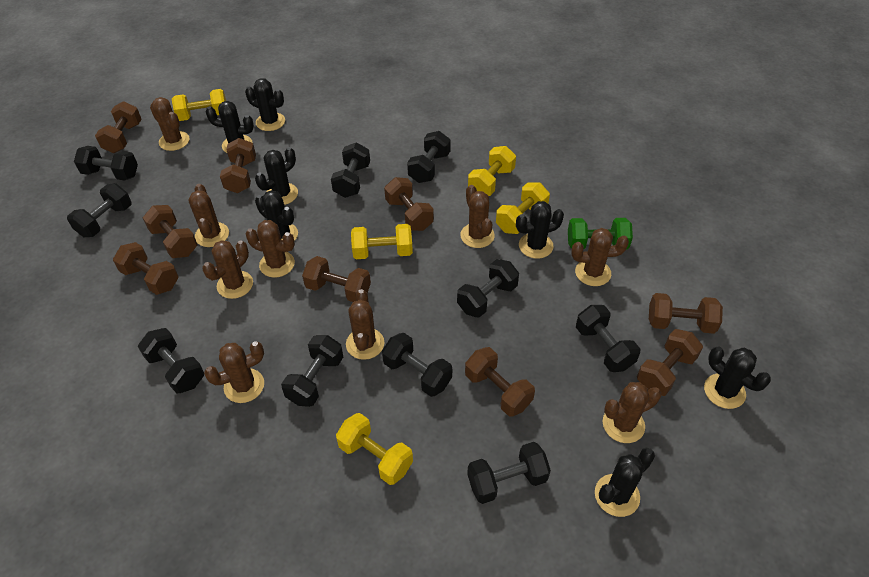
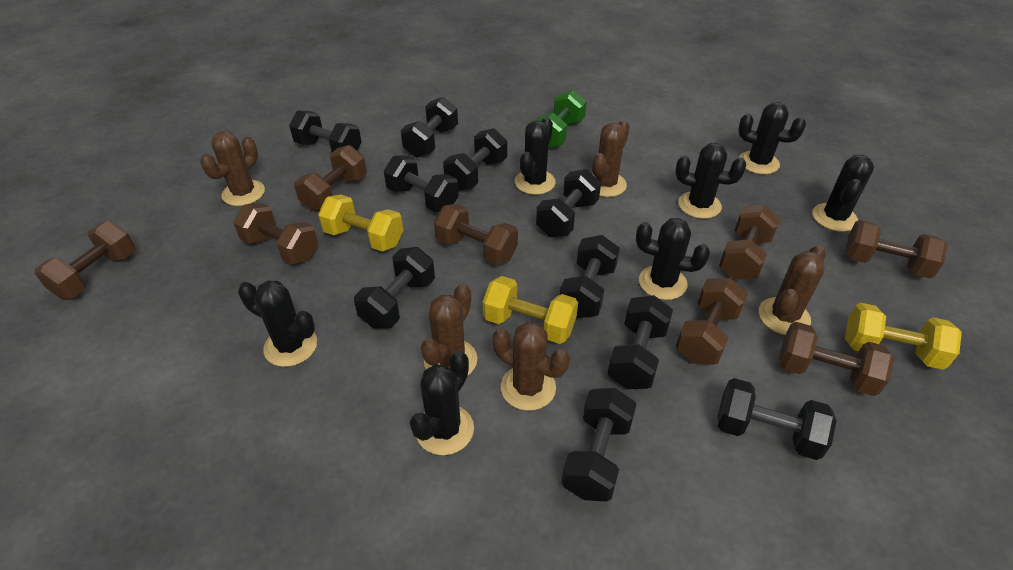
brown cactus: [150,97,189,151] [189,184,229,247] [202,240,253,299] [204,341,264,403] [246,220,295,278] [346,289,385,360] [460,185,495,248] [571,228,629,286] [603,382,661,443] = 9 -> [200,131,265,206] [421,284,477,375] [493,322,570,411] [592,120,630,197] [759,245,826,335] = 5
brown dumbbell: [95,101,142,153] [113,242,179,295] [143,205,198,258] [220,138,256,193] [302,256,371,302] [384,177,434,231] [465,347,535,416] [637,329,703,396] [649,293,723,334] = 9 -> [34,221,135,299] [234,203,318,264] [294,145,367,211] [434,204,518,266] [676,278,748,365] [719,205,780,280] [779,322,894,396] [845,220,948,278] = 8
yellow dumbbell: [172,89,226,121] [336,413,413,485] [351,224,413,259] [468,146,516,196] [496,182,550,234] = 5 -> [318,194,403,252] [483,276,578,344] [845,303,962,370] = 3

